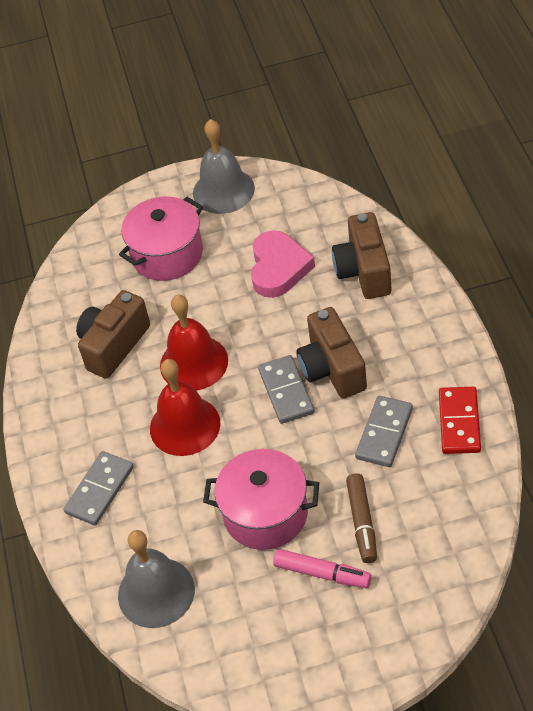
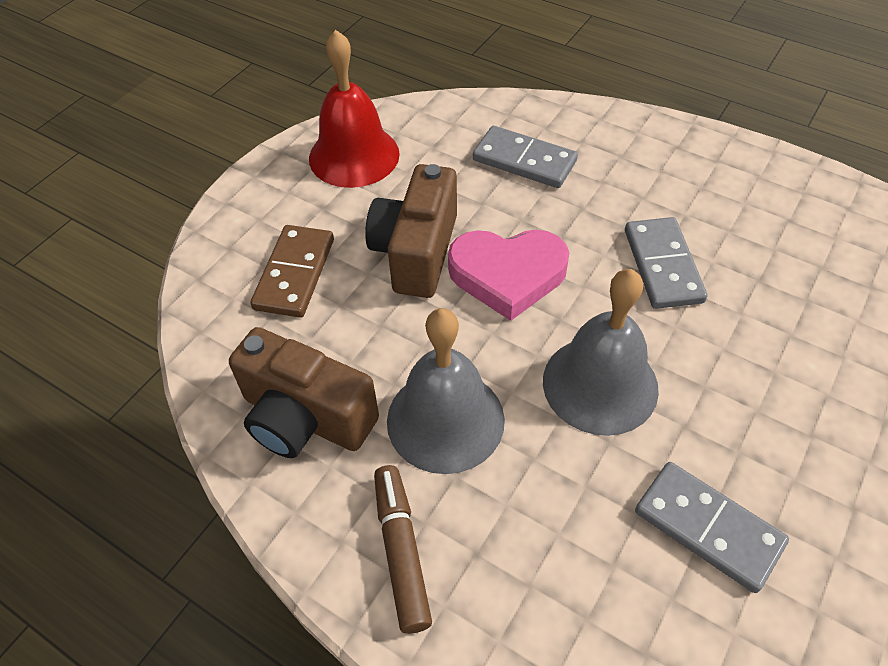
brown camera: [76,290,150,379] [296,307,367,398] [332,212,392,299] = 3 -> [229,327,379,458] [365,164,457,298] = 2
brown domino: none = 0 -> [250,225,334,318] = 1
pink marker: [273,549,372,588] = 1 -> none = 0
pink pot: [119,196,203,281] [203,449,319,550] = 2 -> none = 0
red bell: [150,359,221,456] [160,295,228,391] = 2 -> [309,30,400,188] = 1
red domino: [439,387,481,454] = 1 -> none = 0

